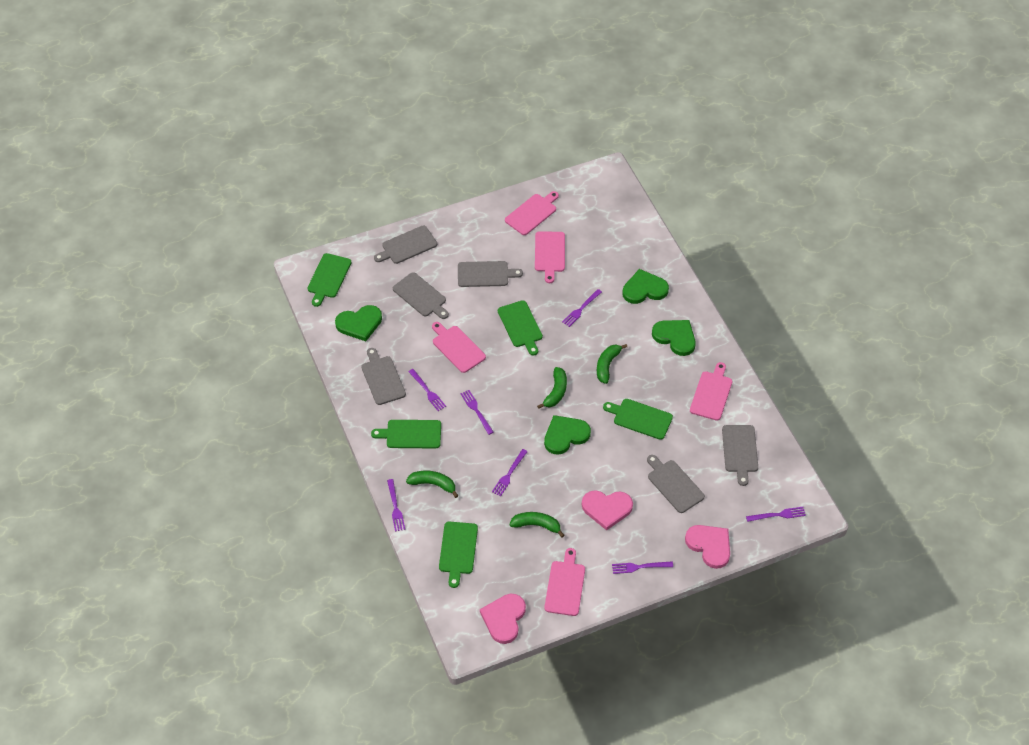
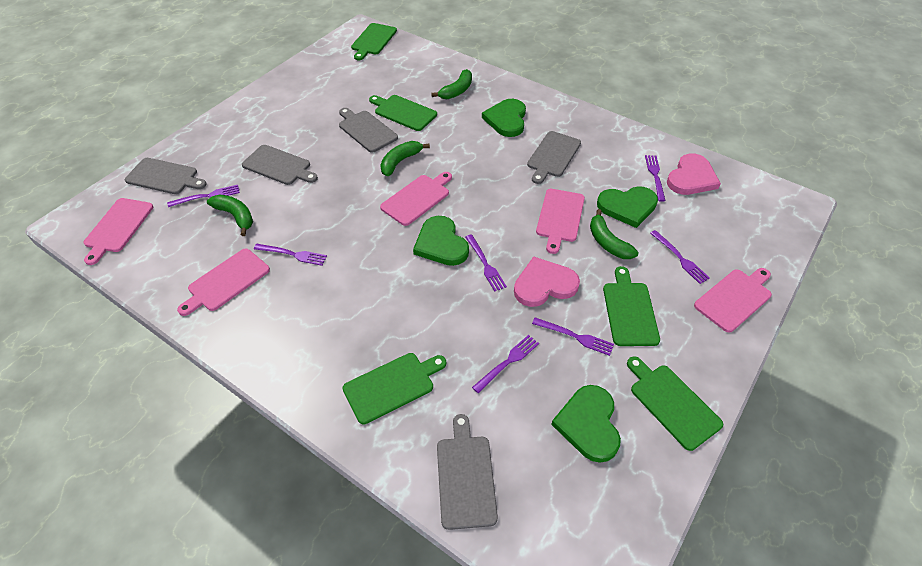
grey cutting board: [361,348,406,405] [374,226,437,264] [393,272,449,319] [458,261,523,287] [647,455,705,513] [722,425,758,486] = 6 -> [125,158,207,194] [242,145,318,185] [339,108,398,153] [437,414,498,530] [527,131,581,184] = 5
pink heart: [480,594,526,644] [582,490,633,530] [685,525,730,569] = 3 -> [514,256,580,307] [667,153,721,195] = 2

